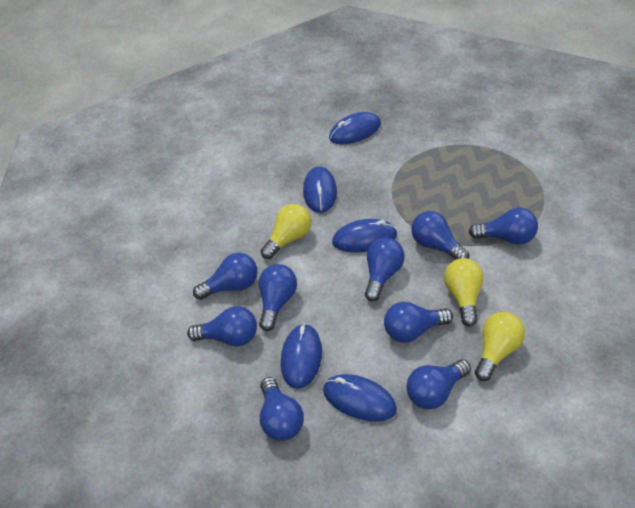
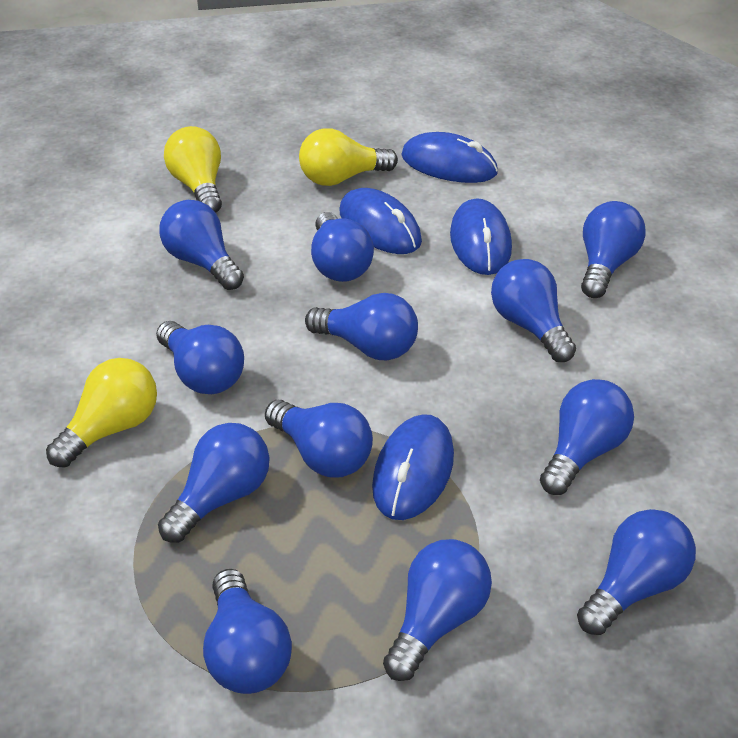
blue light bulb: [187,306,257,346] [193,253,258,300] [259,264,297,331] [260,377,304,441] [365,237,405,302] [384,302,453,343] [406,359,471,409] [411,211,469,260] [469,208,538,245] = 9 -> [156,321,244,394] [158,423,270,543] [159,200,244,290] [203,569,292,694] [265,400,373,478] [305,293,418,361] [311,212,374,282] [383,539,492,681] [491,259,576,362] [540,379,634,495] [577,509,696,635] [581,201,646,298] = 12
blue mouse: [281,323,322,389] [303,166,337,213] [323,374,397,422] [329,112,381,144] [332,219,397,252] = 5 -> [339,188,422,254] [372,414,454,520] [401,132,498,183] [450,198,512,275] = 4

